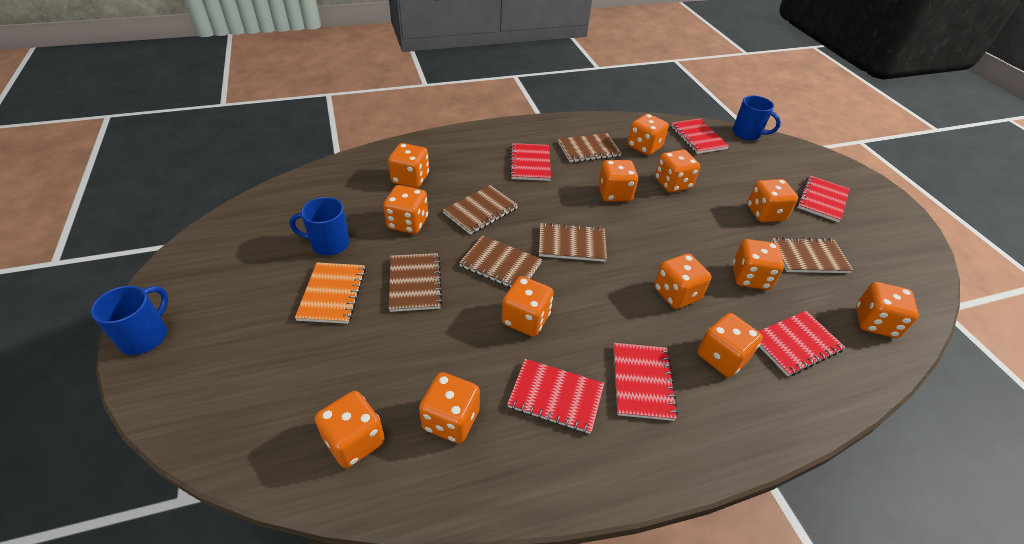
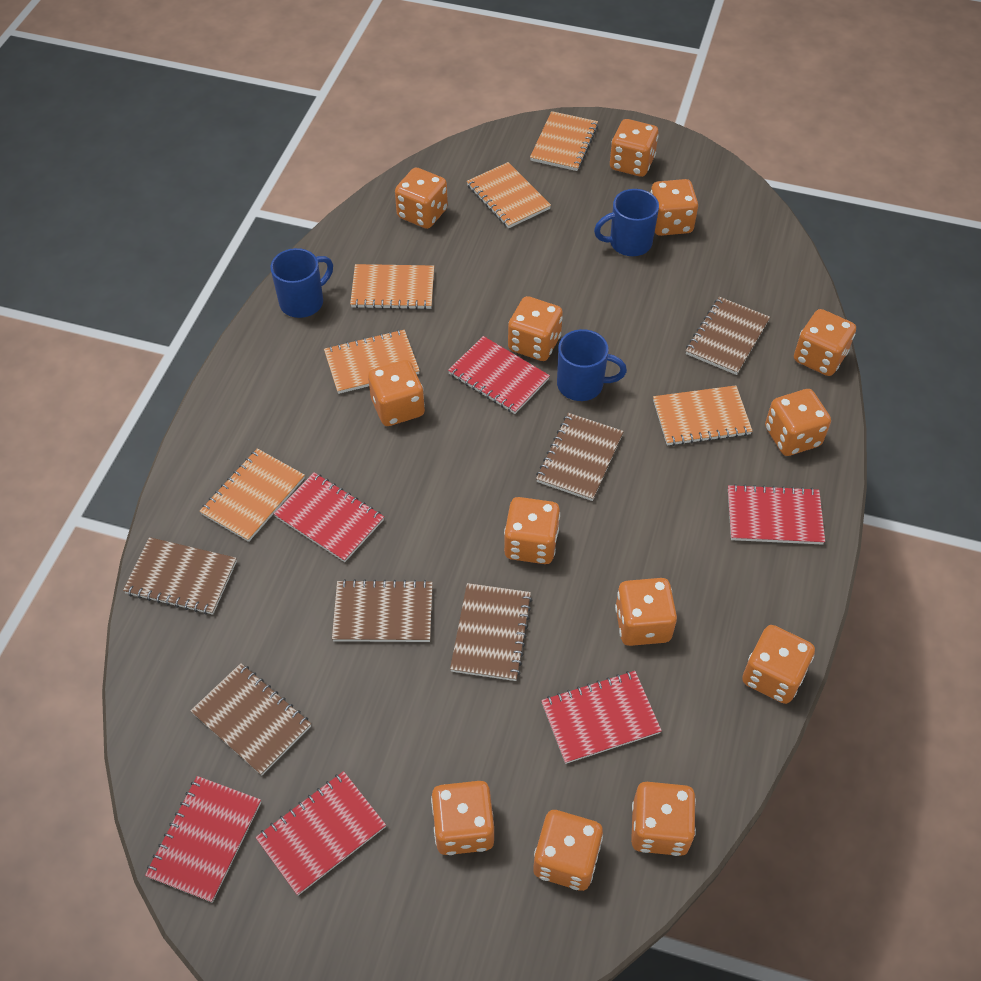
orange notebook: [295,262,366,324] = 1 -> [200,448,305,542] [324,330,420,394] [350,264,434,310] [466,162,551,228] [530,111,598,171] [653,385,753,446] = 6

